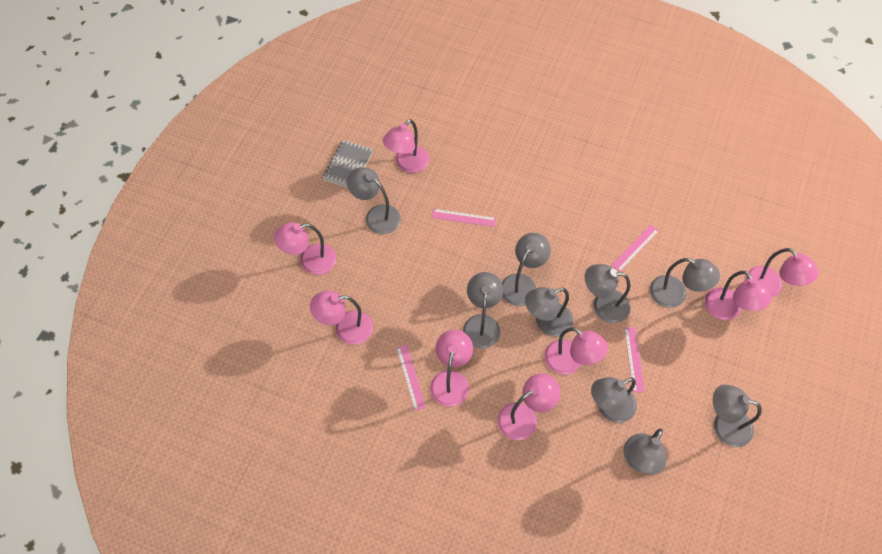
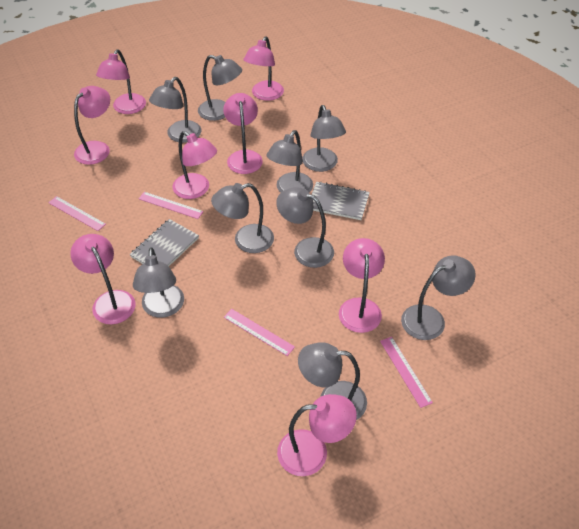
grey notebook: [323,140,373,188] = 1 -> [130,219,199,266] [311,182,370,220] = 2

